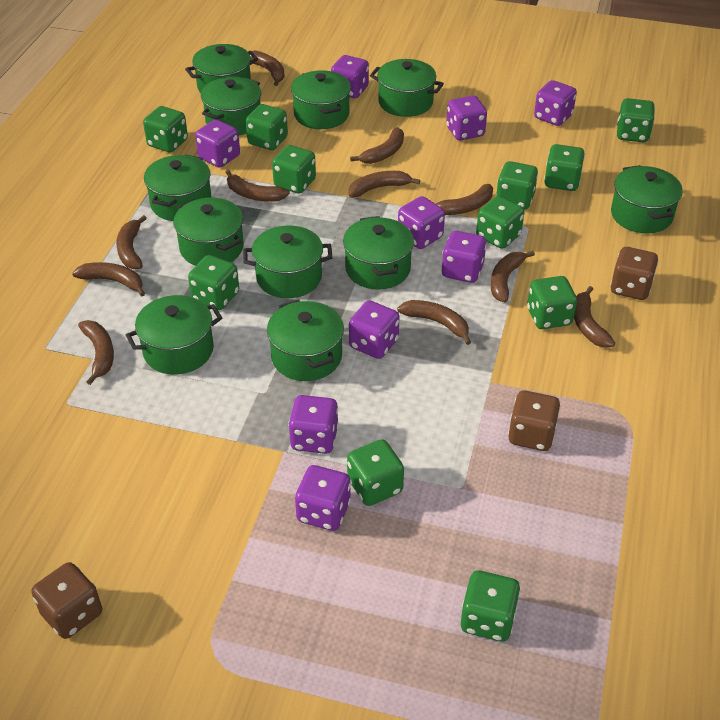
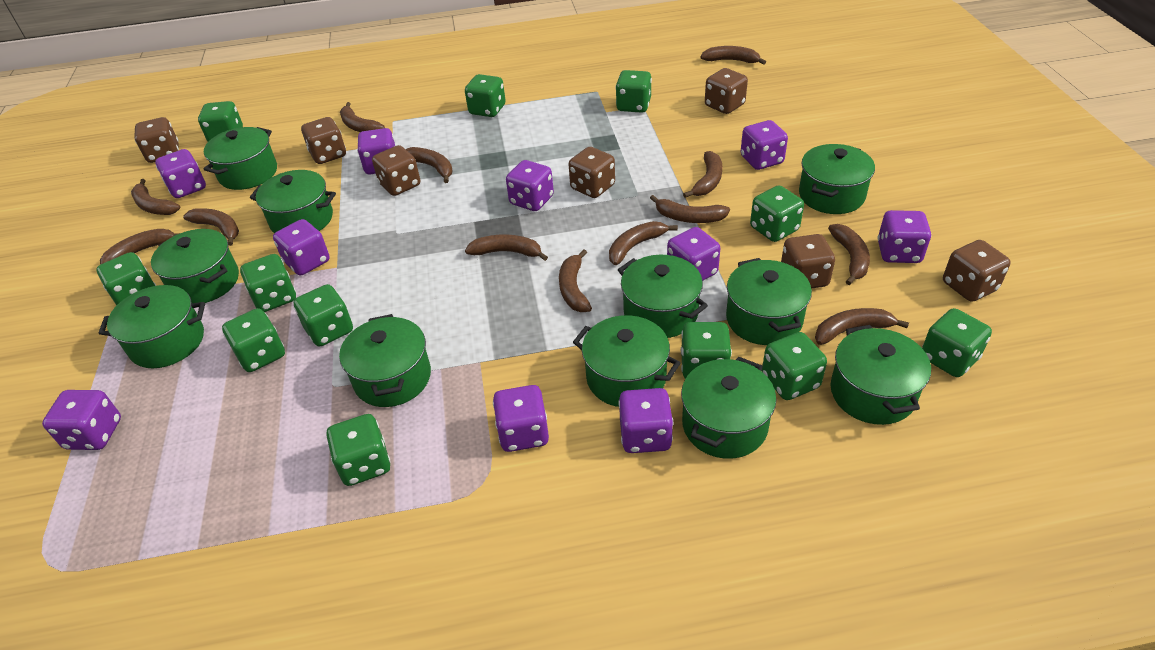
brown banana: [72,262,145,297] [78,320,114,385] [116,215,147,269] [226,169,290,202] [250,50,285,86] [349,171,420,197] [350,128,404,164] [397,300,471,345] [436,184,493,215] [491,251,535,302] [574,286,615,348] = 11 -> [100,229,180,264] [131,179,180,215] [183,208,239,246] [340,102,385,132] [406,147,453,183] [465,234,548,261] [559,249,592,312] [609,221,678,265] [650,195,730,223] [683,151,722,198] [700,46,766,65] [815,308,909,345] [828,224,870,285] = 13
brown dice: [31,562,102,639] [508,390,560,451] [610,247,658,300] = 3 -> [135,117,179,163] [301,117,346,164] [372,145,420,196] [569,147,615,198] [705,68,748,114] [781,234,835,289] [943,240,1011,302] = 7
green dice: [143,106,188,152] [188,255,239,310] [246,104,288,150] [272,145,316,194] [347,439,404,506] [461,570,520,642] [476,196,524,249] [496,161,538,210] [527,276,577,329] [544,144,585,191] [617,98,655,142] = 11 -> [97,252,156,306] [198,101,243,141] [222,308,285,372] [240,254,296,312] [294,284,353,347] [327,414,391,486] [465,74,506,117] [616,70,652,113] [681,322,732,379] [750,186,804,242] [762,332,827,400] [922,308,992,377] = 12
purple dice: [195,120,240,167] [288,395,339,454] [295,465,351,531] [331,55,369,98] [349,301,399,359] [398,196,445,249] [441,231,487,283] [446,95,487,140] [534,80,577,126] = 9 -> [42,390,121,450] [155,149,206,198] [273,219,330,276] [357,128,395,174] [493,385,549,452] [506,160,554,211] [618,388,673,453] [667,227,720,281] [741,120,788,170] [877,210,931,263] = 10

